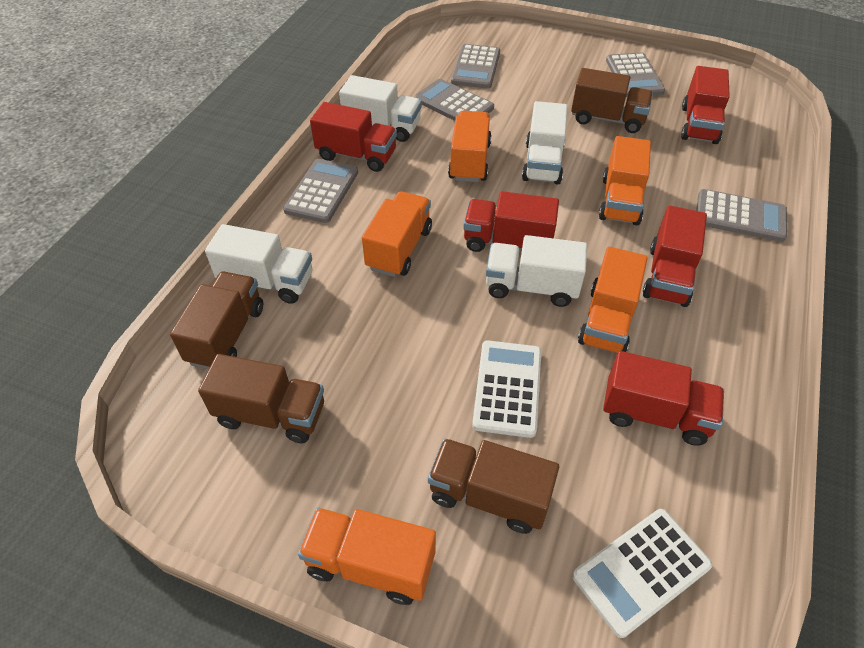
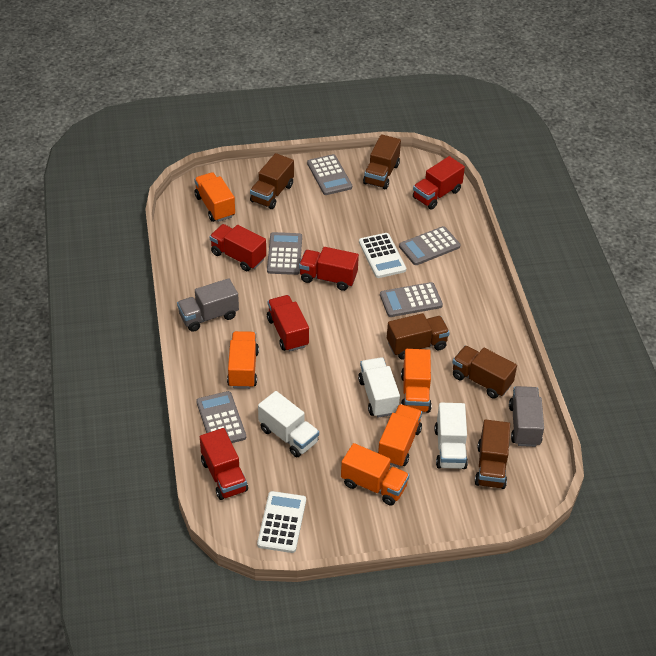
brown truck: [170,272,263,369] [198,354,324,443] [428,438,559,534] [571,68,653,133] = 4 -> [250,153,294,209] [363,134,401,189] [387,313,450,360] [452,346,517,399] [475,420,510,489] = 5
grey truck: none = 0 -> [177,278,239,332] [509,386,544,447] = 2
white truck: [205,224,312,304] [339,75,422,142] [486,235,587,307] [522,101,568,184] = 4 -> [258,391,319,457] [358,357,400,418] [434,403,468,469] = 3

